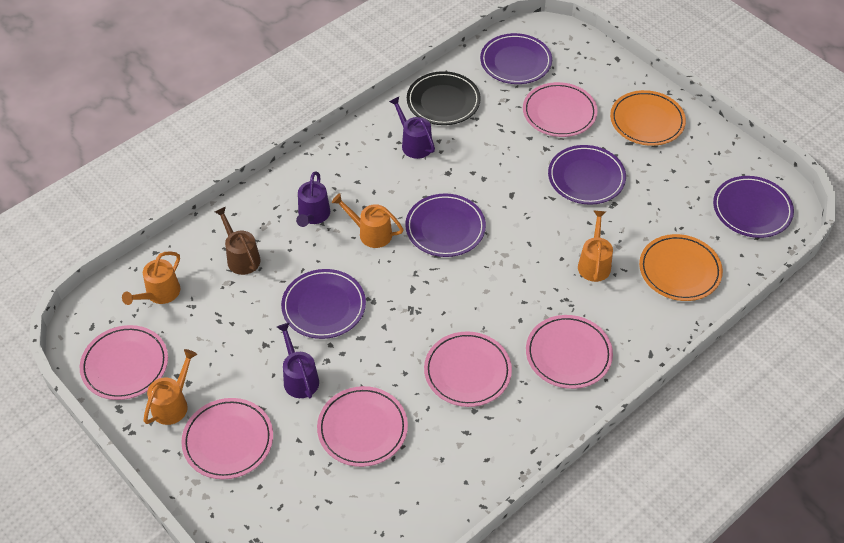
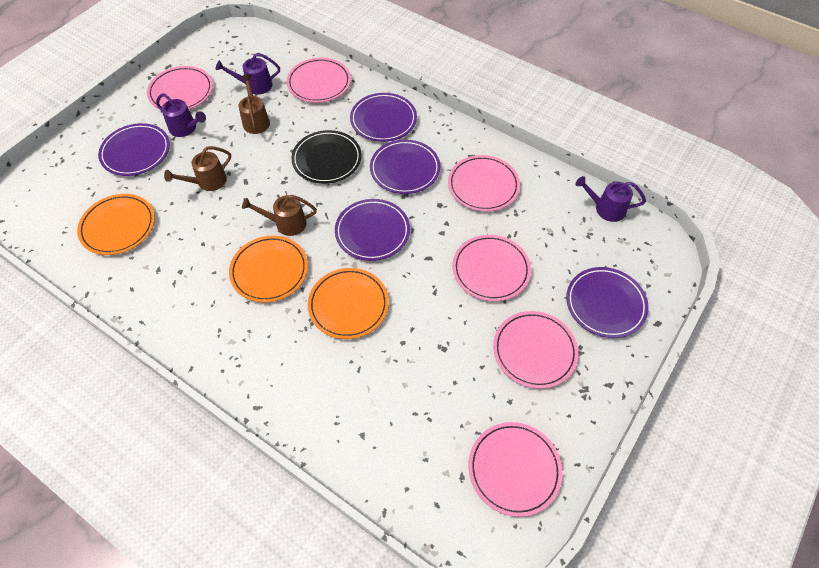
brown watering can: [215,207,261,275] = 1 -> [164,146,231,191] [239,75,270,134] [242,195,317,236] = 3
orange plate: [610,90,686,146] [639,234,723,301] = 2 -> [77,194,155,255] [229,236,308,303] [308,268,389,339] = 3
orange watering can: [122,251,180,305] [144,349,197,425] [332,193,404,248] [578,210,613,282] = 4 -> none = 0

